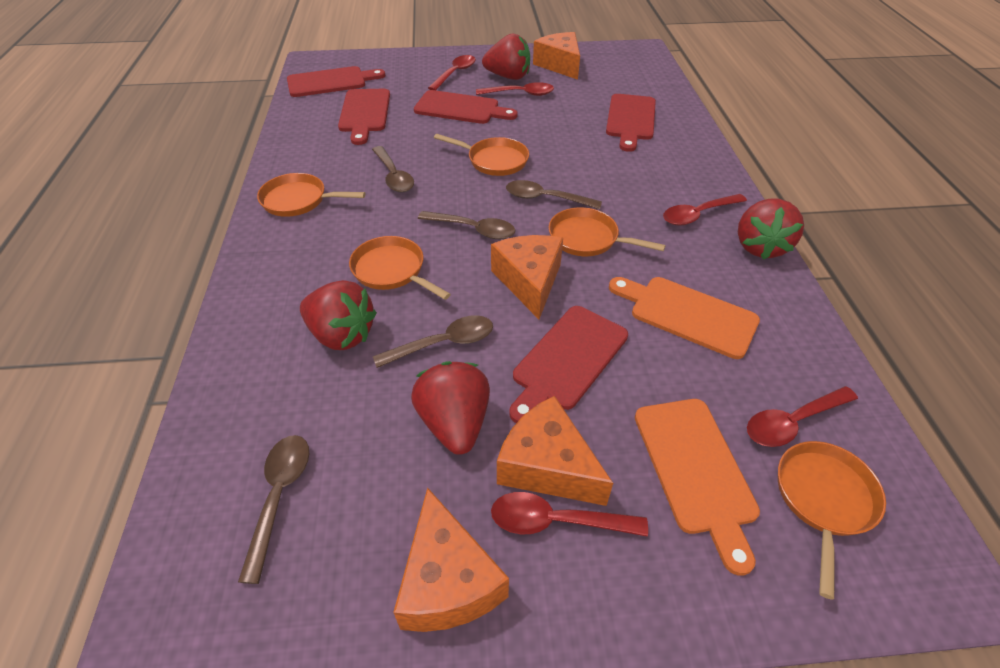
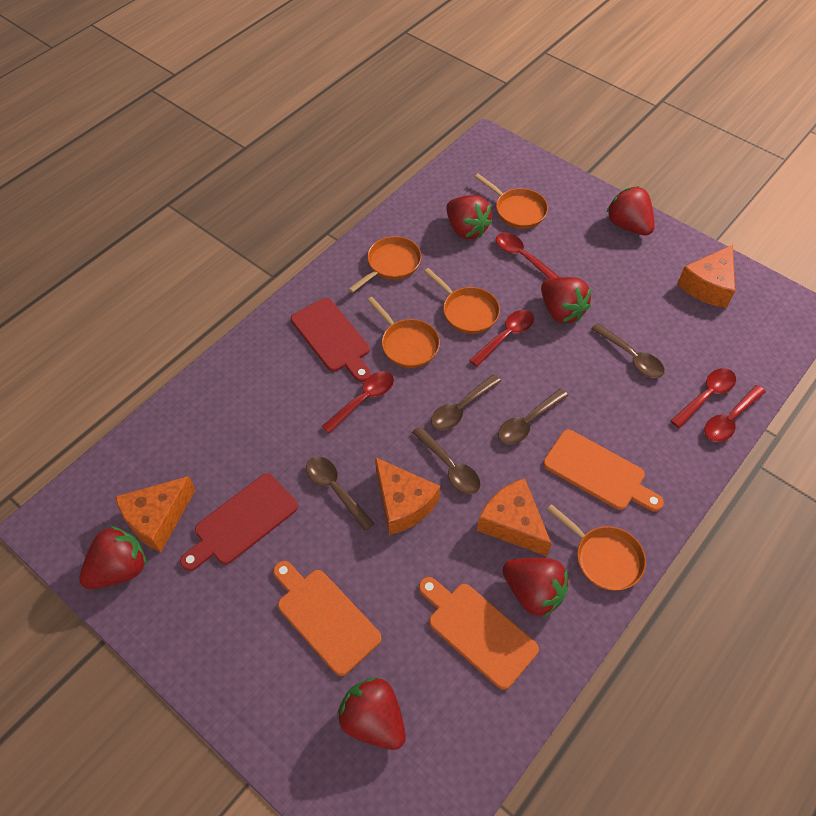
orange cutting board: [609,277,760,359] [635,399,760,576] = 2 -> [273,561,381,676] [419,577,539,690] [543,430,664,512] = 3
red cutting board: [287,66,385,97] [338,89,390,145] [414,90,518,124] [509,306,628,423] [606,94,656,152] = 5 -> [180,473,298,571] [291,298,371,382] = 2
red strawberry: [300,280,377,350] [411,361,490,455] [482,33,530,80] [738,199,804,260] = 4 -> [79,526,147,589] [337,677,406,750] [446,195,492,239] [503,558,569,618] [541,277,591,323] [606,186,655,236] = 6

